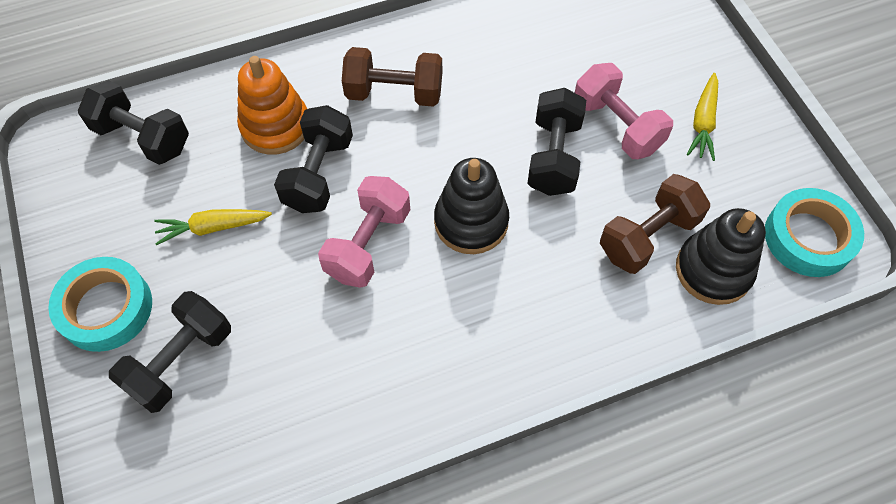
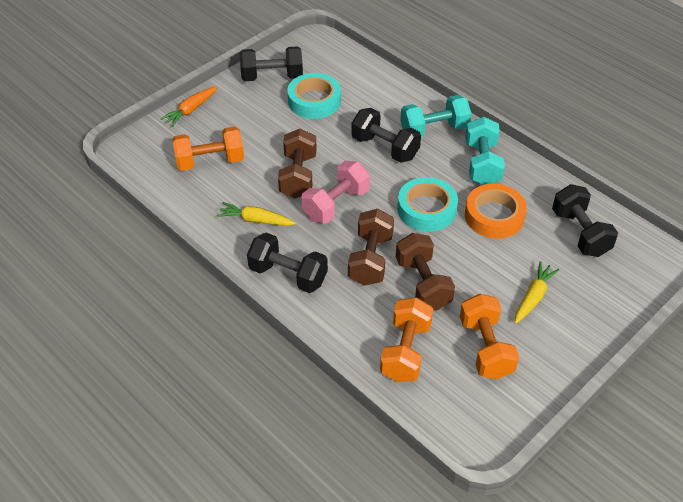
black stacking toy: [434,158,509,254] [676,208,766,305] = 2 -> none = 0
brown dumbbell: [342,47,442,107] [600,174,710,274] = 2 -> [278,129,317,199] [348,209,394,286] [396,233,455,311] = 3
orange carrot: none = 0 -> [160,86,217,127] = 1
orange dumbbell: none = 0 -> [172,127,244,171] [380,297,433,382] [460,294,519,379] = 3
orange stacking toy: [237,56,307,155] = 1 -> none = 0
orange tape: none = 0 -> [465,184,527,239] = 1
pink dumbbell: [318,176,410,288] [574,63,673,159] = 2 -> [302,161,370,224] = 1
turquoise dumbbell: none = 0 -> [400,95,471,138] [465,117,505,185] = 2

